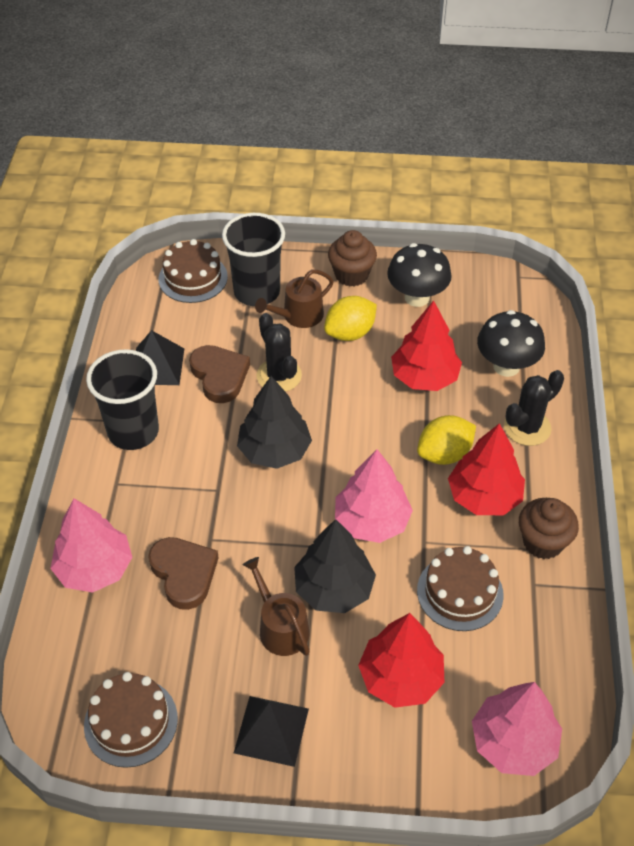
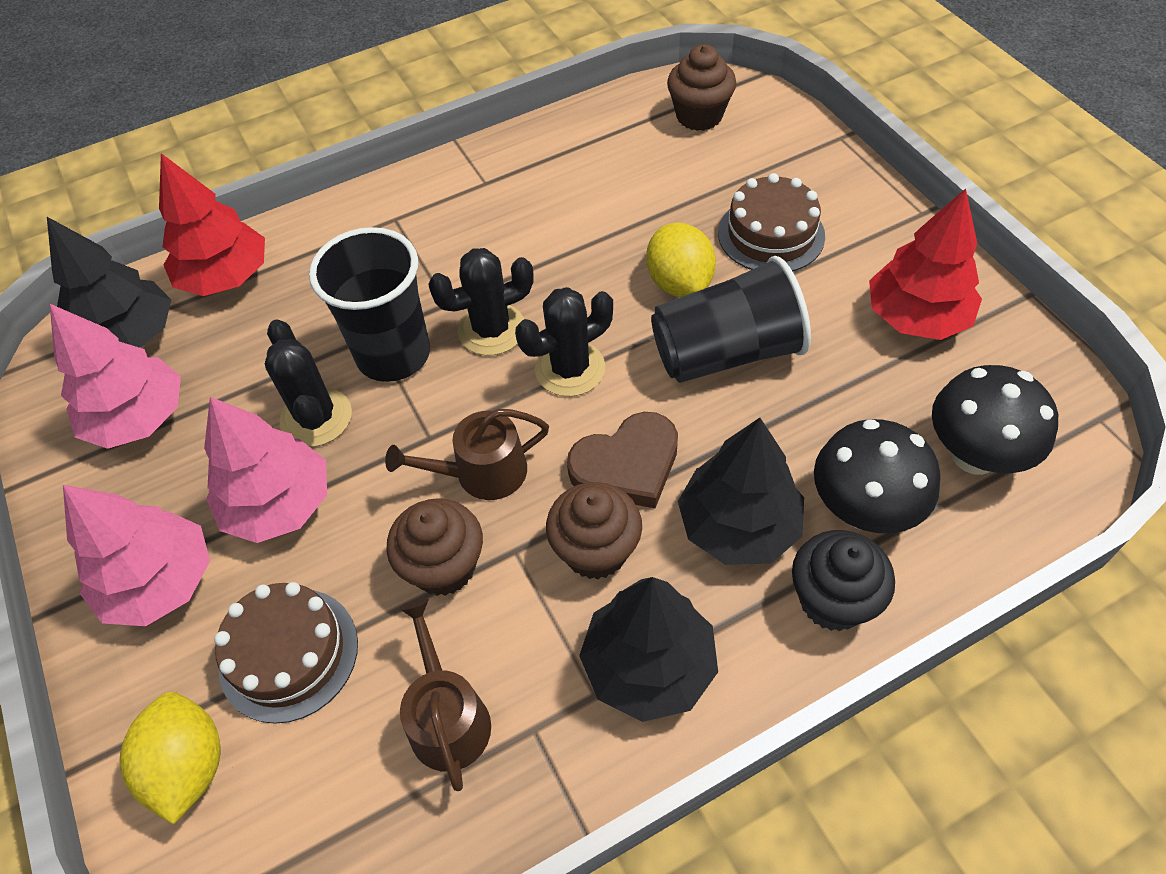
black cactus: [256,313,302,392] [504,370,564,446] = 2 -> [265,320,352,447] [428,248,534,355] [515,287,613,396] = 3
black cupcake: none = 0 -> [792,530,895,631] = 1
black pyramid: [136,330,184,385] [234,696,309,767] = 2 -> none = 0
black tree: [237,376,312,469] [294,519,376,613] = 2 -> [47,217,171,348] [579,577,718,722] [678,418,804,565] = 3
brown cake: [84,672,178,768] [159,239,228,303] [417,546,504,631] = 3 -> [214,582,358,724] [718,173,825,271] = 2
brown cupcake: [328,230,377,287] [519,498,579,559] = 2 -> [386,498,483,596] [546,482,642,579] [667,44,736,131] = 3
brown heart: [148,537,219,610] [189,345,250,403] = 2 -> [567,412,678,508] = 1
red tree: [358,613,445,708] [391,300,462,391] [448,423,525,515] = 3 -> [159,153,265,296] [869,189,982,340] = 2

